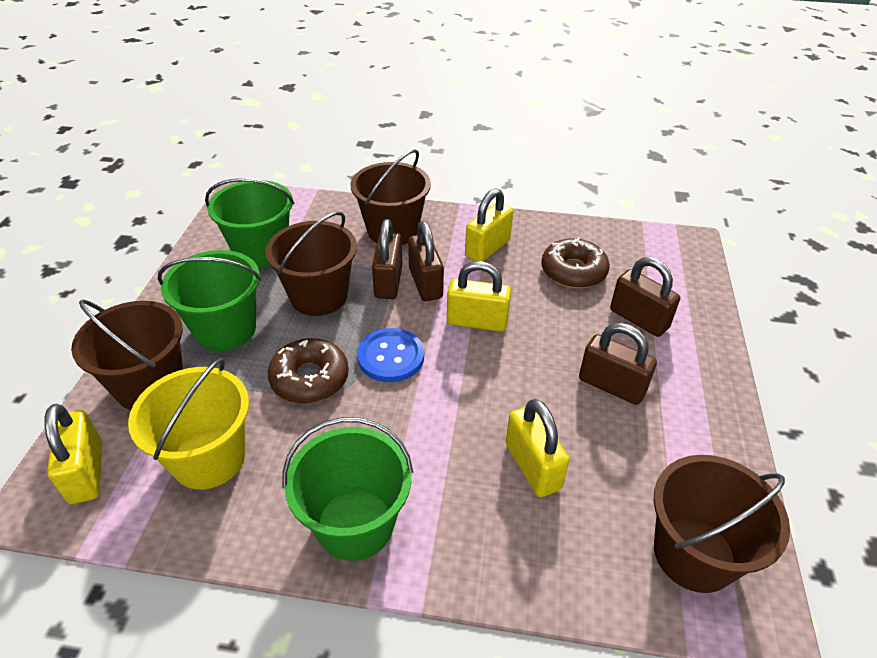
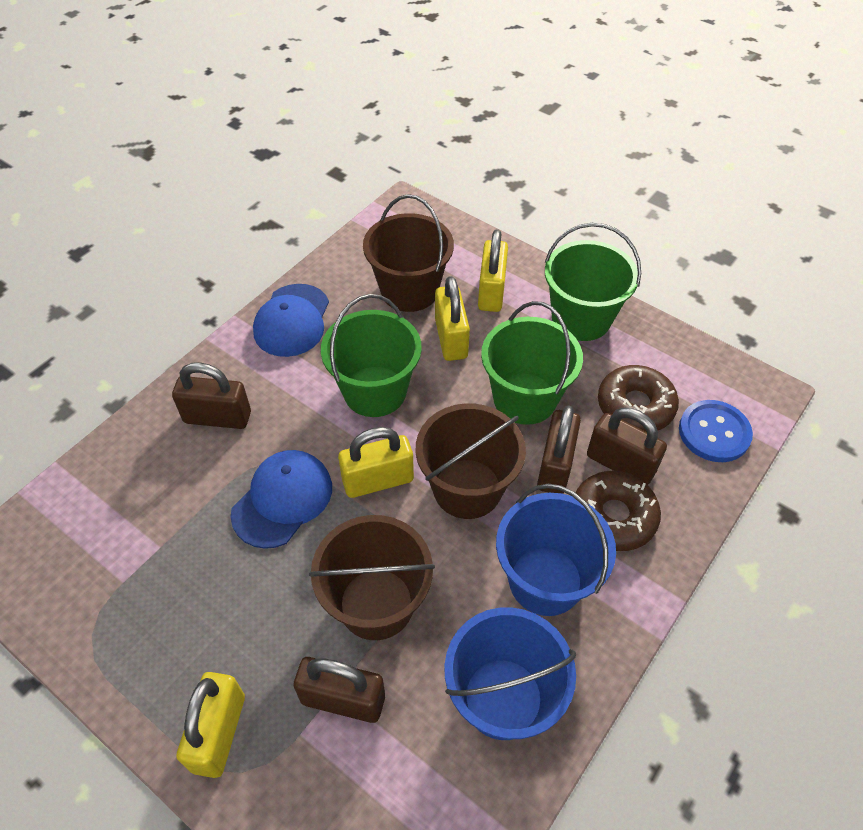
blue bucket: none = 0 -> [444,607,576,740] [496,484,616,616] = 2
blue cap: none = 0 -> [231,450,332,549] [253,284,329,357] = 2
brown bucket: [71,299,183,410] [265,211,357,316] [351,149,431,245] [654,455,790,593] = 4 -> [309,515,435,640] [363,194,454,312] [416,403,526,519] = 3
yellow bucket: [128,358,249,490] = 1 -> none = 0

